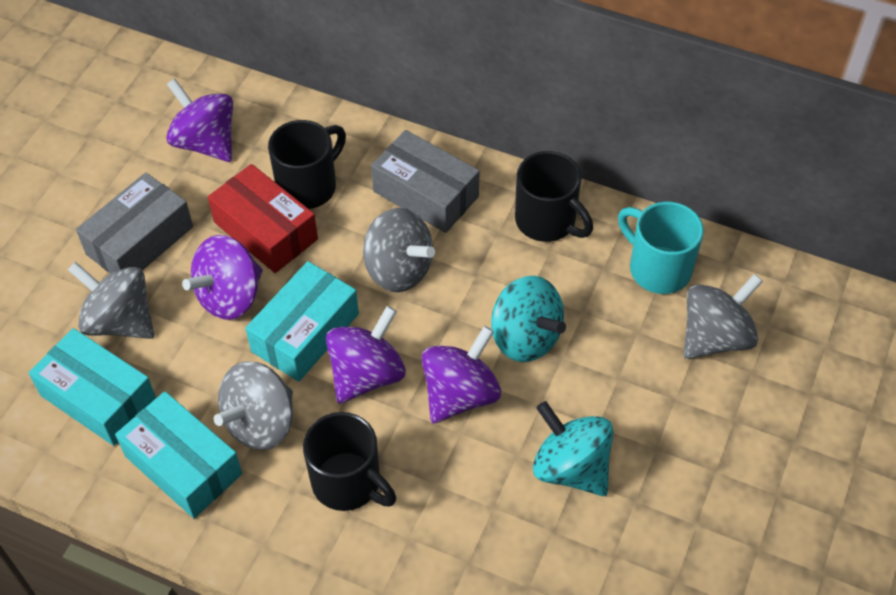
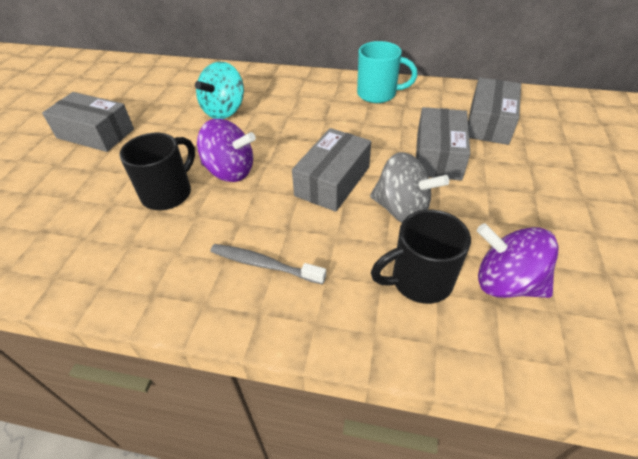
black mug: [268,120,346,209] [303,412,396,511] [515,151,593,242] = 3 -> [119,133,195,210] [371,210,471,304] = 2
grey box: [76,173,193,274] [371,130,480,233] = 2 -> [42,92,134,152] [292,128,371,212] [416,107,470,181] [468,77,521,145] = 4
grey spinning top: [68,262,154,339] [214,361,293,450] [363,208,435,292] [684,274,763,359] = 4 -> [370,152,449,222] = 1
grey toothbrush: none = 0 -> [210,244,326,285] = 1
purple spinning top: [166,79,233,162] [182,235,263,320] [326,306,406,404] [422,326,501,424] = 4 -> [197,119,256,182] [477,223,558,298] = 2
red box: [208,164,318,273] = 1 -> none = 0
turquoise box: [29,328,156,446] [115,391,242,518] [245,261,359,382] = 3 -> none = 0
turquoise spinning top: [491,276,566,362] [533,401,614,496] = 2 -> [195,61,244,119] = 1

